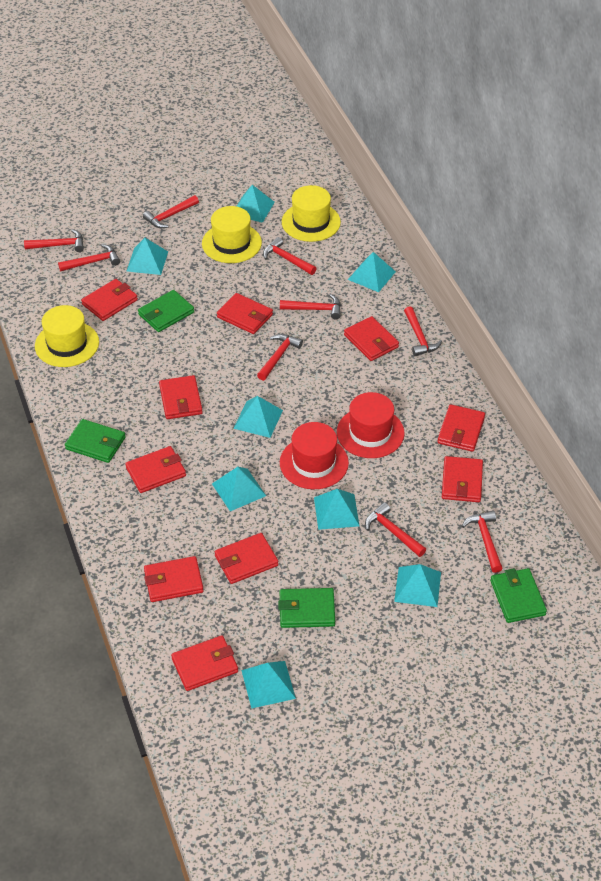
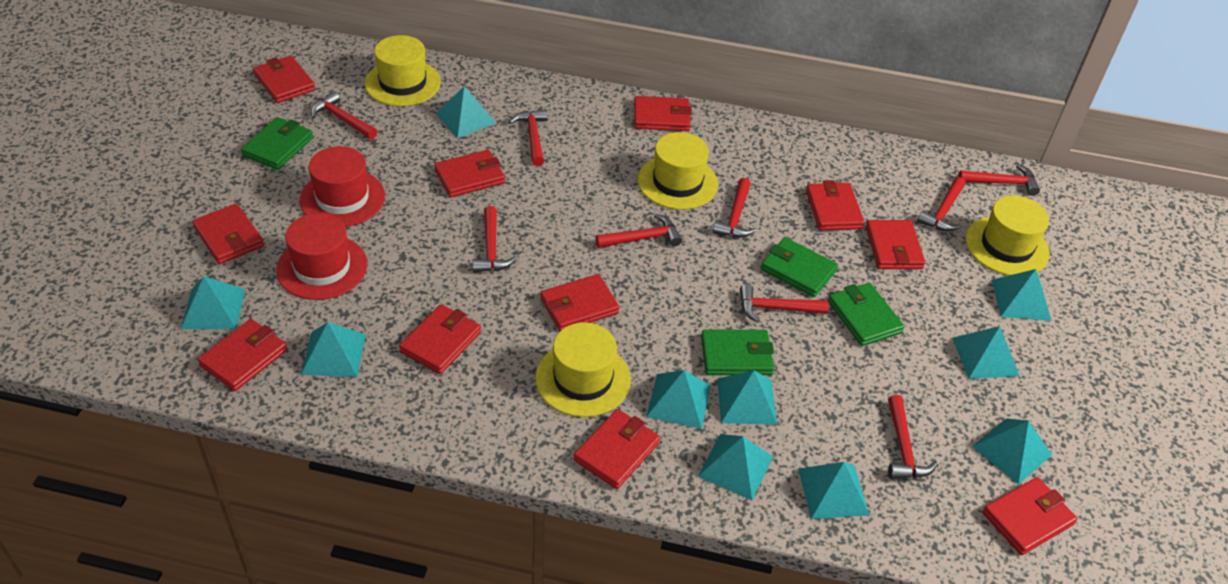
red wallet: [81,279,138,321] [125,446,186,493] [144,556,204,602] [159,375,203,419] [171,635,238,691] [215,533,279,584] [217,293,273,334] [344,316,399,361] [437,404,485,452] [442,456,483,502] = 10 -> [192,203,264,264] [198,319,288,391] [253,56,316,103] [399,304,481,374] [434,150,505,197] [541,274,619,331] [574,409,660,489] [634,96,692,131] [806,180,864,231] [866,220,925,269] [982,477,1077,555] = 11
turquoise pyramid: [127,238,168,275] [212,467,266,511] [233,396,283,438] [237,185,275,223] [241,661,296,709] [314,489,360,530] [348,252,396,292] [394,564,441,607] = 8 -> [181,276,245,329] [301,322,366,377] [435,86,496,138] [646,370,711,429] [698,434,773,500] [717,370,777,425] [798,462,869,519] [952,326,1020,379] [972,418,1052,484] [992,269,1052,321] = 10
yellow hat: [35,305,99,367] [202,206,262,263] [282,185,341,242] = 3 -> [365,35,441,106] [535,322,631,417] [638,132,718,210] [965,195,1050,275] = 4

